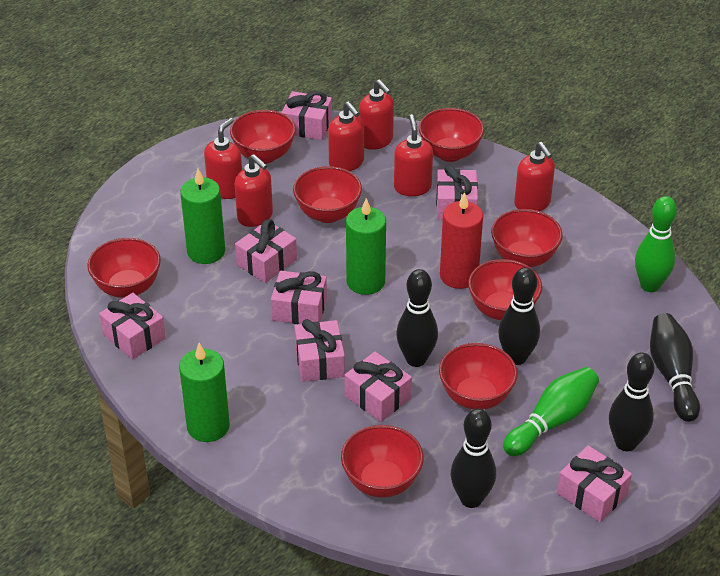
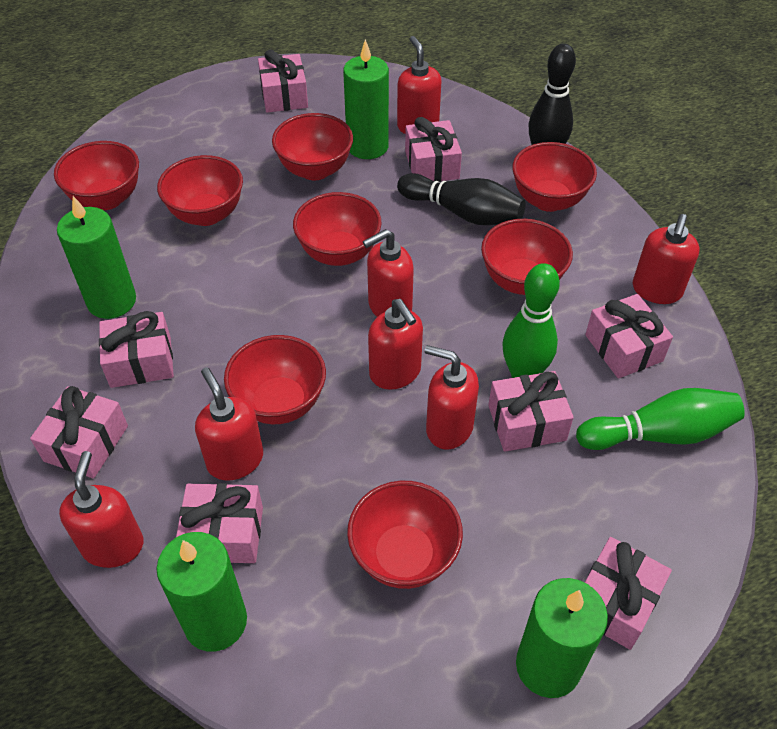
black bowling pin: [396,269,438,367] [451,409,496,508] [498,267,540,365] [609,353,654,451] [650,313,700,422] = 5 -> [397,173,526,225] [529,43,576,145] = 2
green candle: [179,343,230,442] [180,169,225,264] [346,198,386,295] = 3 -> [57,196,136,319] [156,532,247,652] [343,39,389,159] [516,578,608,698] = 4
red candle: [440,192,483,289] = 1 -> none = 0
red soap dispenser: [204,118,242,199] [235,154,273,227] [328,101,364,171] [359,79,394,150] [394,114,433,196] [514,142,555,211] = 6 -> [59,451,143,568] [195,367,263,481] [363,229,414,317] [368,299,423,389] [397,36,441,134] [424,345,479,449] [633,214,700,304] = 7

